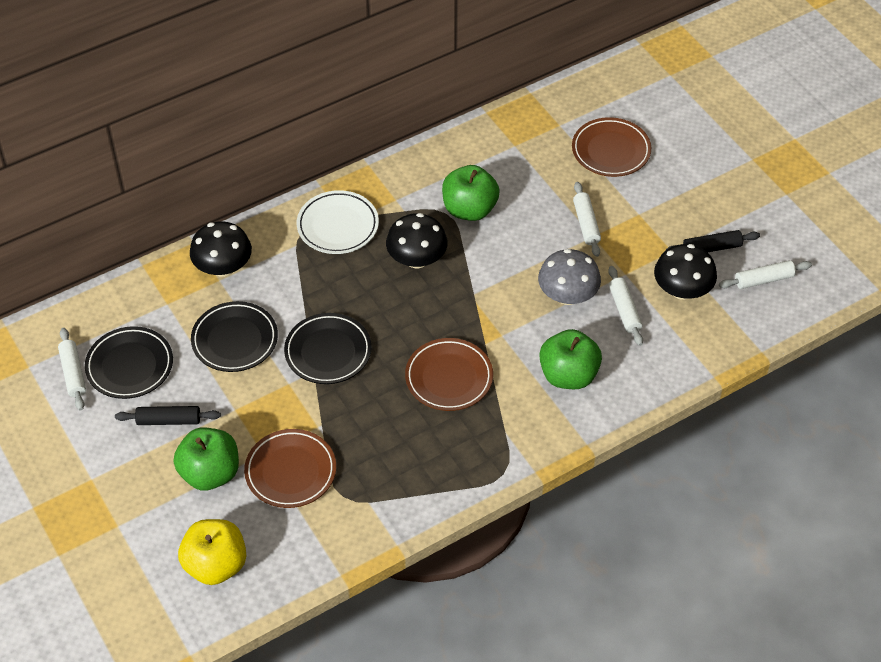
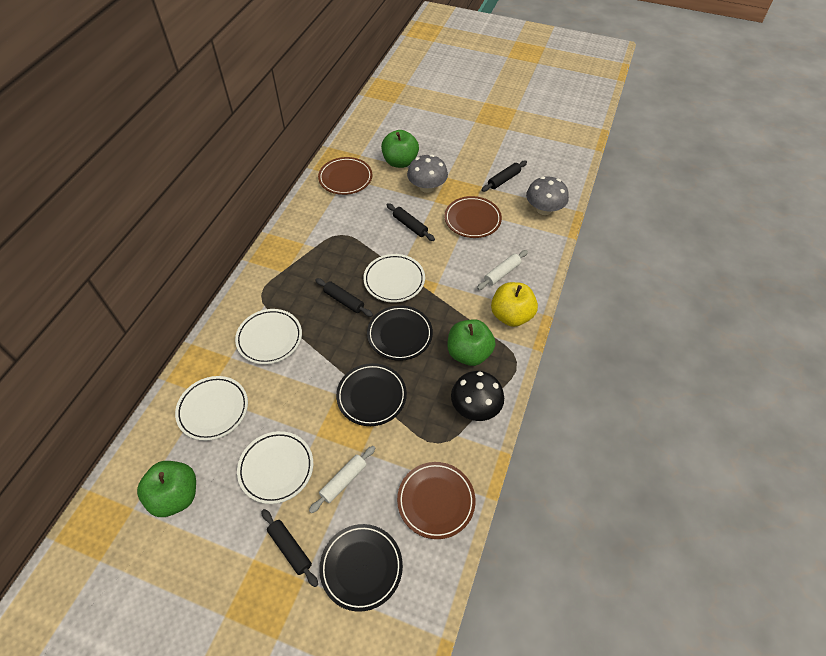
black mushroom: [190,221,252,277] [386,213,448,269] [654,244,717,300] = 3 -> [451,371,504,421] = 1
black rolling pin: [115,406,221,425] [666,230,760,252] = 2 -> [261,509,318,587] [315,278,373,317] [387,203,435,241] [481,160,527,192] = 4
grey mushroom: [538,249,601,305] = 1 -> [407,154,448,193] [526,176,569,215] = 2
white plate: [297,190,379,254] = 1 -> [175,376,248,441] [235,309,302,364] [237,431,313,504] [363,254,425,303] = 4
white rolling pin: [58,328,86,411] [573,182,601,257] [608,266,643,346] [719,260,812,289] = 4 -> [309,446,375,513] [477,250,528,290] = 2

